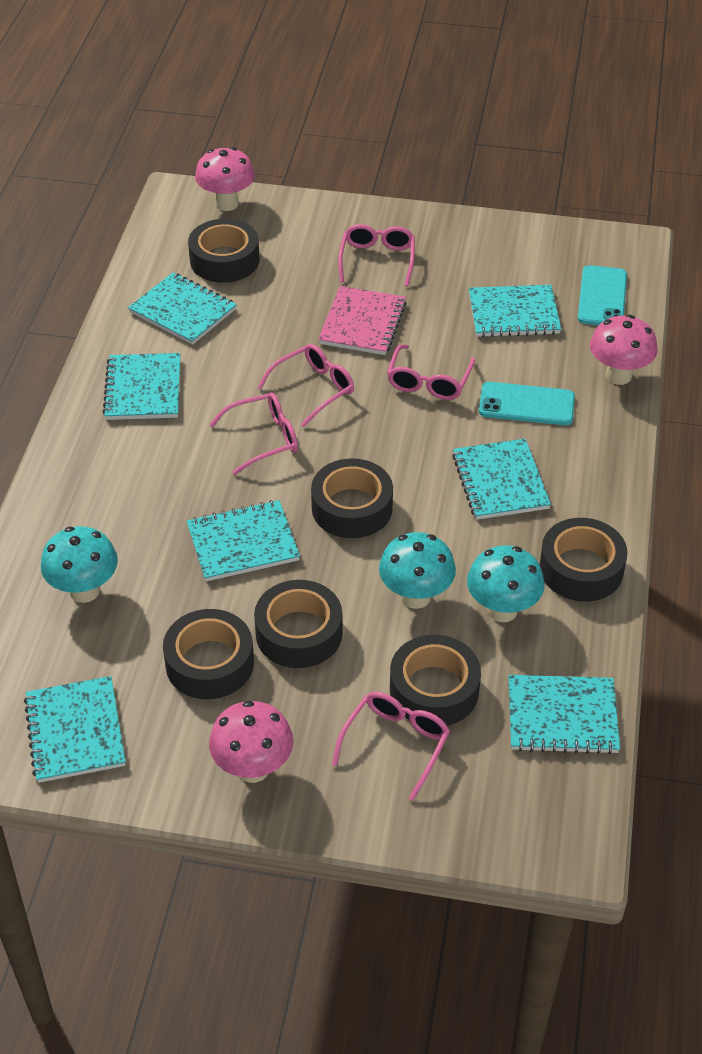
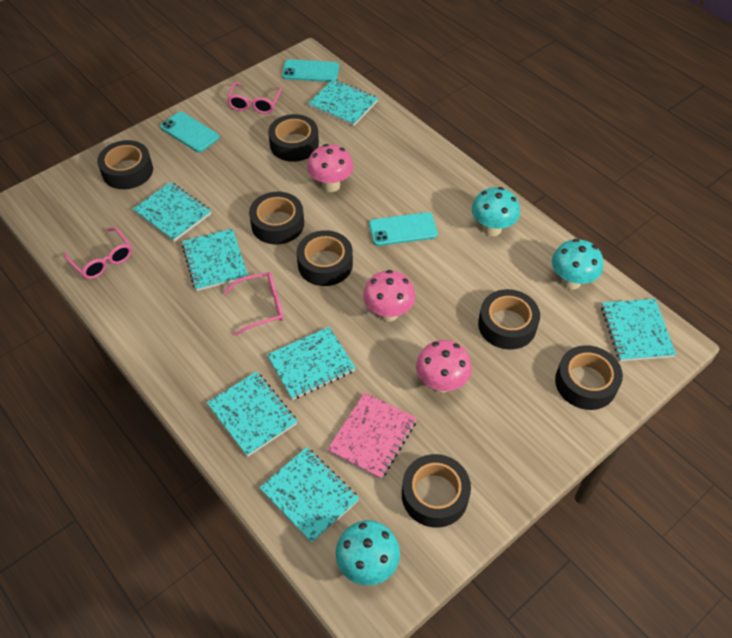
black tape: [163,609,254,699] [188,219,259,283] [254,580,343,668] [311,458,393,538] [390,635,481,726] [540,518,628,602] = 6 -> [97,140,153,189] [249,192,304,244] [268,114,319,162] [297,230,353,286] [402,454,471,528] [478,289,540,350] [555,345,623,410] = 7
pink glasses: [209,393,298,475] [257,344,354,427] [332,692,450,801] [338,224,415,287] [387,344,475,400] = 5 -> [64,227,132,279] [223,272,284,336] [227,82,283,114] = 3
turquoise phone: [479,382,575,425] [578,265,627,325] = 2 -> [160,112,220,152] [282,59,339,82] [369,212,438,246] = 3

